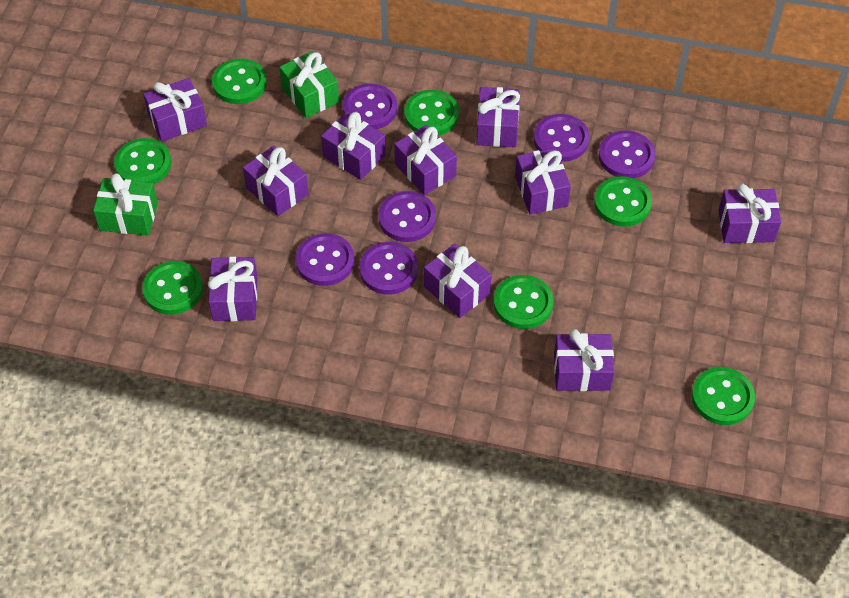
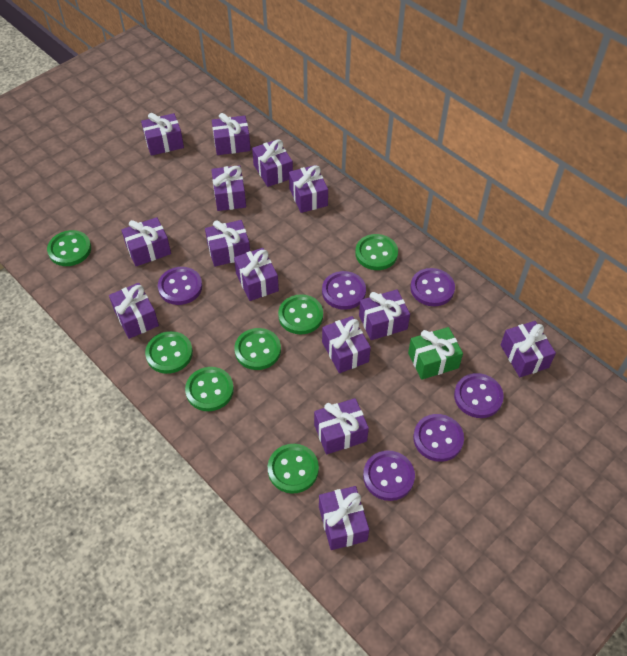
green gift: [93,173,158,236] [279,51,339,118] = 2 -> [408,327,463,380] = 1
purple gift: [143,78,207,142] [208,257,258,321] [243,146,309,216] [321,112,386,180] [394,125,457,195] [424,243,491,318] [476,87,520,148] [515,148,571,215] [554,329,615,391] [718,184,781,243] = 10 -> [109,283,159,339] [121,217,171,266] [141,113,184,156] [205,220,250,267] [211,165,246,211] [212,113,251,155] [234,248,279,301] [252,139,293,187] [289,165,328,213] [314,398,369,455] [319,486,369,550] [322,316,371,373] [359,289,410,340] [501,321,556,377] = 14

